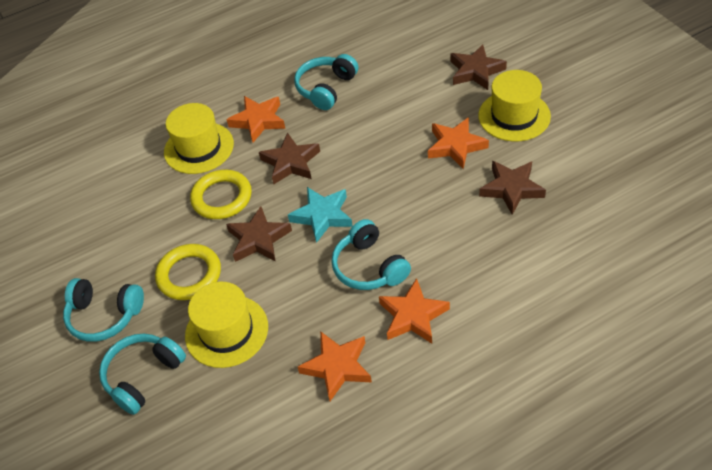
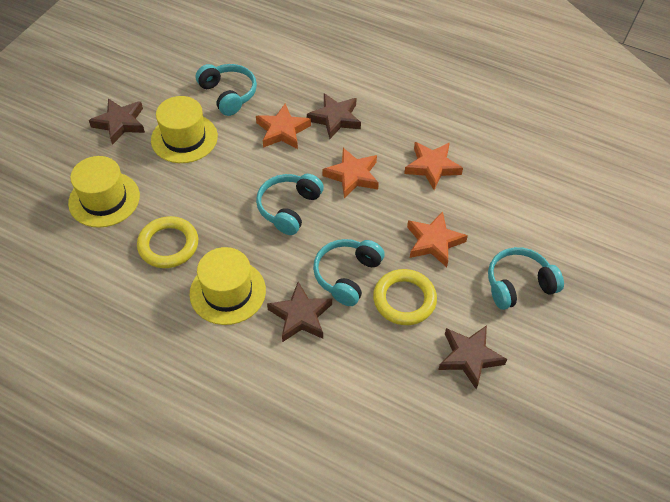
turquoise star: [288,187,352,243] = 1 -> none = 0

